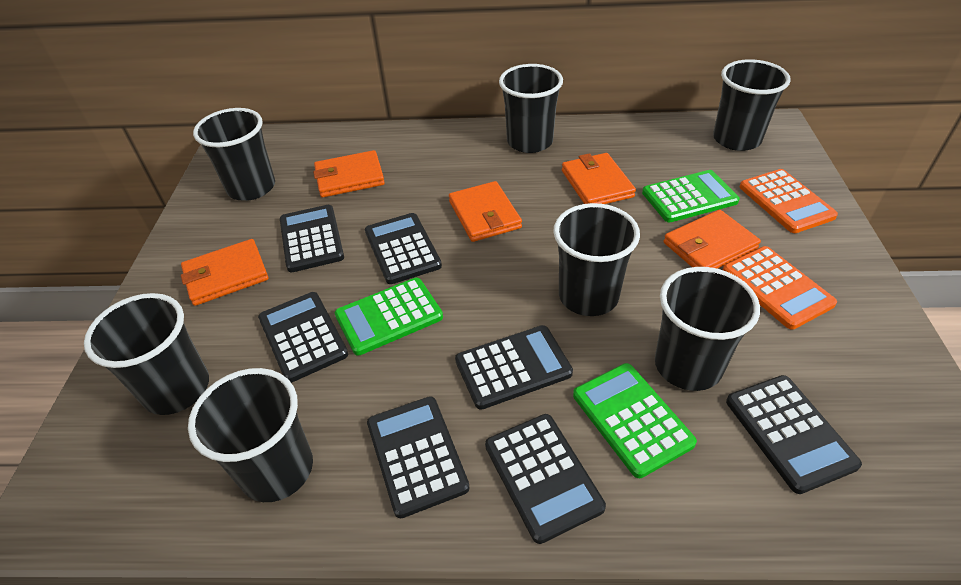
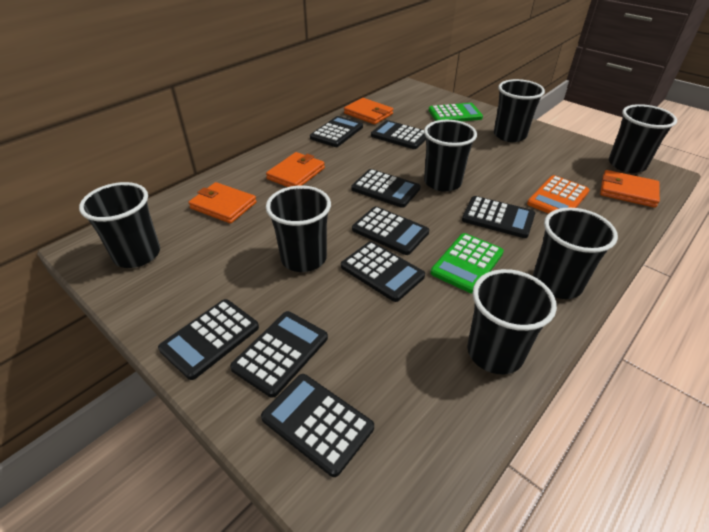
black calculator: [258,292,348,383] [280,205,344,272] [365,213,442,284] [367,396,470,518] [455,325,573,410] [485,414,606,544] [726,375,862,494] = 7 -> [158,299,259,380] [230,311,328,397] [261,374,374,477] [310,116,363,147] [341,241,425,302] [351,169,420,208] [352,206,429,255] [371,120,426,149] [462,196,535,238] = 9
green calculator: [335,278,443,355] [573,363,697,478] [642,170,740,222] = 3 -> [429,103,483,121] [430,233,504,293] = 2
orange calculator: [723,246,837,330] [739,169,838,233] = 2 -> [527,175,590,214] = 1
orange wallet: [181,239,268,306] [313,150,385,197] [449,181,522,242] [562,153,636,204] [664,210,761,269] = 5 -> [188,182,257,224] [266,152,325,187] [344,98,394,124] [600,170,660,208] = 4

